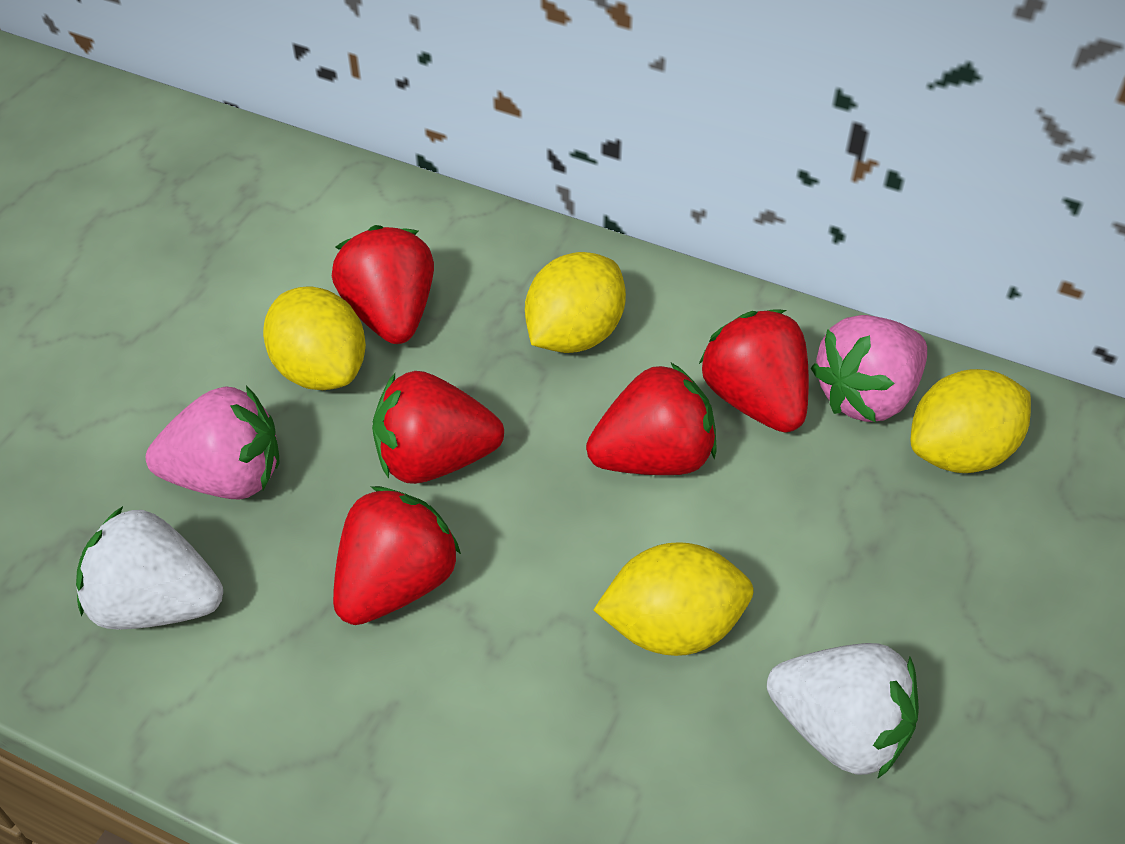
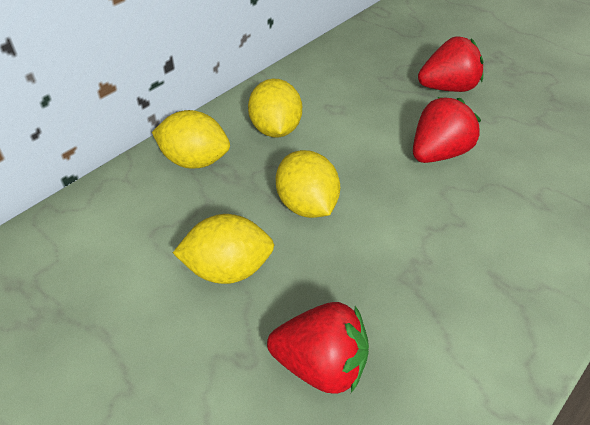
pink strawberry: [146,386,280,499] [811,315,927,422] = 2 -> none = 0
red strawberry: [332,225,434,344] [333,486,461,625] [372,371,504,484] [586,363,717,475] [699,309,809,433] = 5 -> [267,302,369,394] [413,97,481,163] [418,36,484,92] = 3
white strawberry: [76,506,223,630] [767,643,919,779] = 2 -> none = 0

